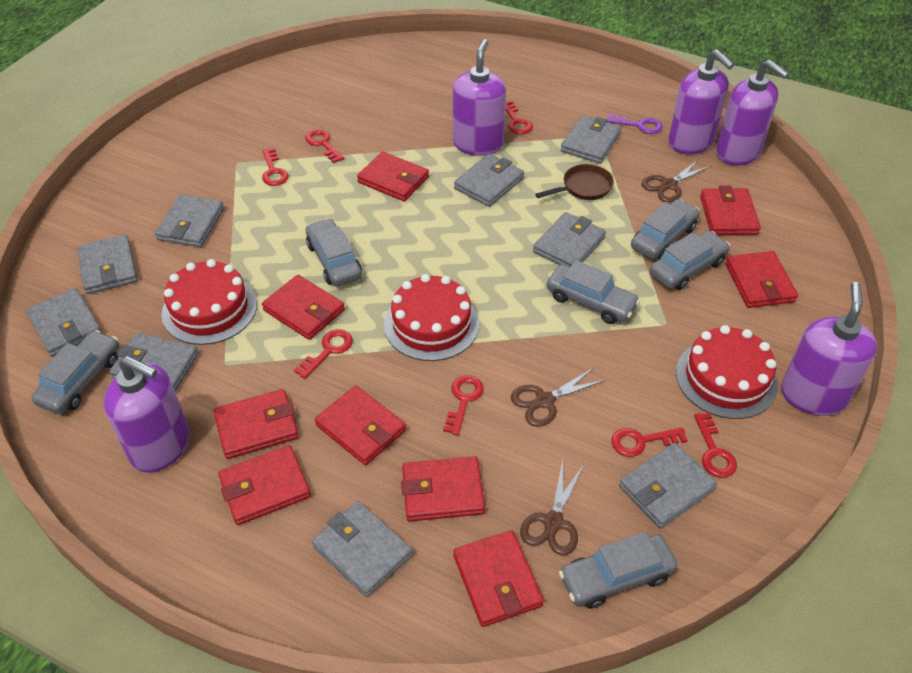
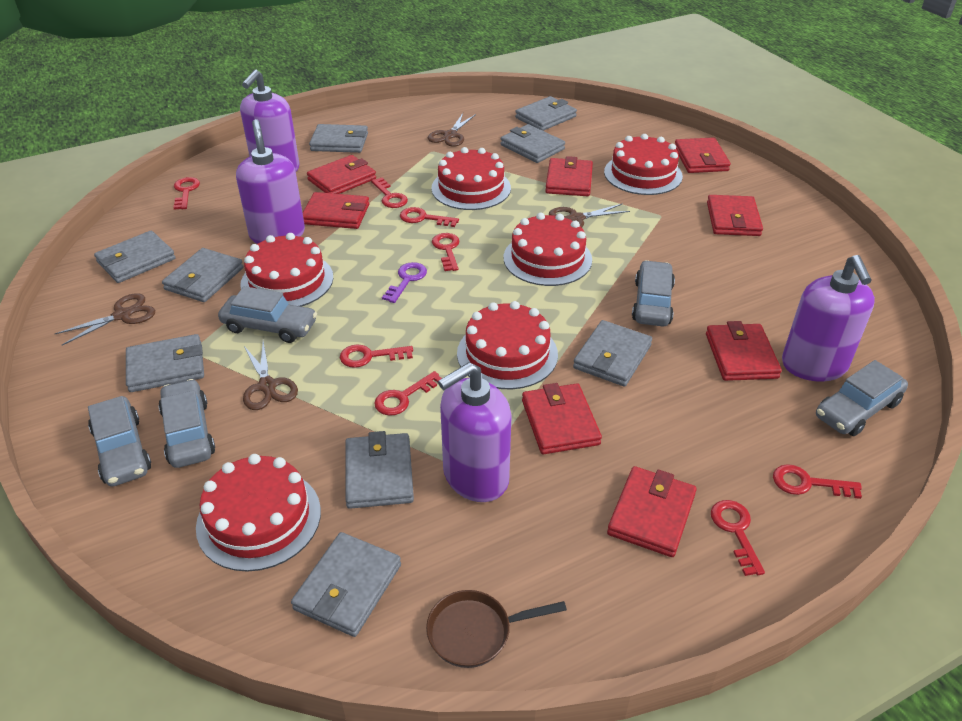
brown scissors: [511,367,606,427] [520,461,584,555] [641,159,711,202] = 3 -> [55,293,155,345] [243,341,298,410] [428,113,476,147] [549,203,630,228] = 4
grey car: [31,330,119,414] [306,218,362,286] [547,260,640,324] [559,532,678,609] [631,199,700,259] [650,231,730,290] = 6 -> [88,396,151,487] [158,379,215,468] [218,286,317,343] [632,260,675,326] [816,360,908,436] = 5
purple soap dispenser: [104,356,190,472] [453,39,506,156] [668,49,735,154] [716,59,789,166] [781,282,877,416] = 5 -> [236,119,305,244] [240,70,299,171] [438,362,512,502] [782,255,875,382] = 4
red cake: [162,259,257,345] [384,274,479,361] [676,325,778,419] = 3 -> [196,454,321,572] [240,233,333,307] [431,147,511,210] [457,301,558,389] [503,213,592,286] [604,134,683,195] = 6
red key: [262,148,289,186] [294,329,353,379] [305,129,345,163] [443,375,484,435] [505,100,533,134] [611,427,688,457] [694,413,737,478] = 7 -> [173,177,200,210] [340,344,413,368] [371,177,408,208] [374,371,442,416] [400,207,459,227] [432,233,459,271] [711,500,765,576] [773,464,862,499] = 8
red wallet: [214,389,299,459] [218,445,311,525] [262,275,345,340] [315,385,406,465] [357,151,429,202] [401,456,485,522] [454,530,544,627] [700,185,761,235] [725,251,798,308] = 9 -> [303,192,369,229] [307,155,376,194] [522,383,602,455] [545,156,593,196] [607,466,697,557] [675,137,731,173] [706,321,782,381] [707,195,763,236] = 8

